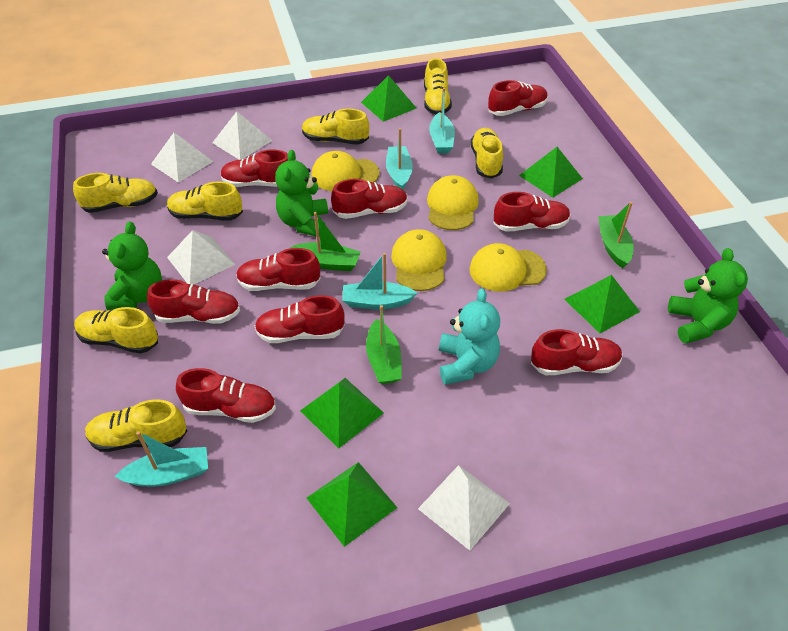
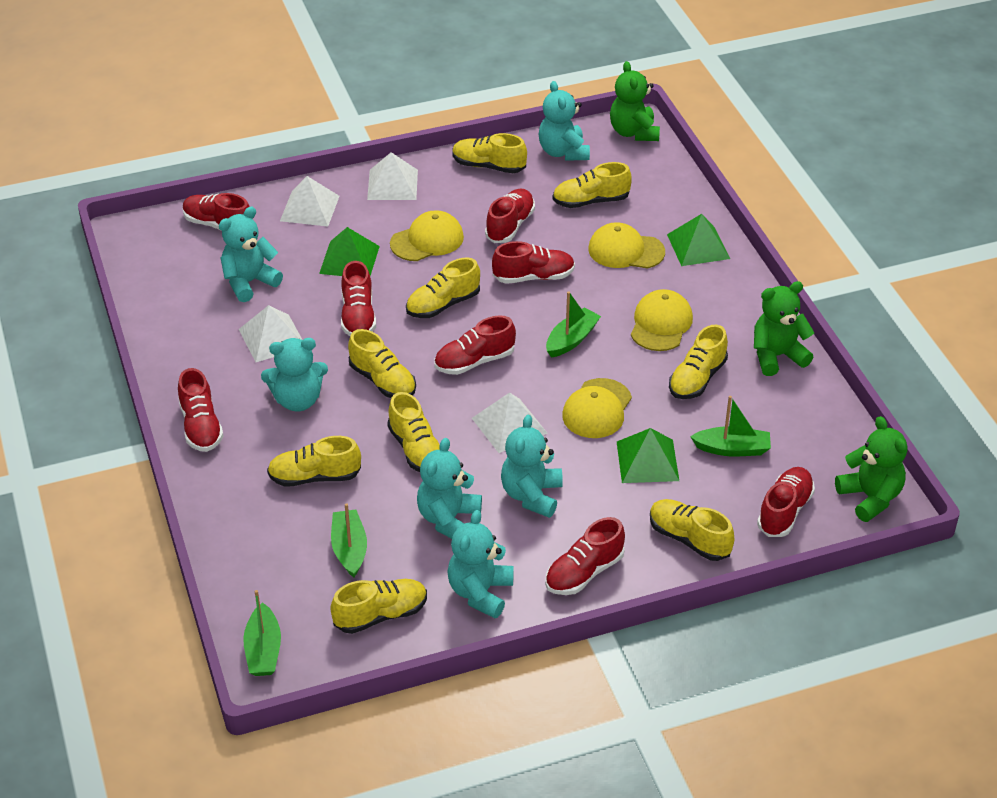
green boat: [290,212,361,271] [366,305,402,384] [598,202,634,268] = 3 -> [243,590,281,676] [331,503,367,577] [546,292,601,358] [690,396,771,456] = 4
green pyramid: [300,378,384,449] [307,462,397,547] [361,75,417,122] [519,147,583,198] [564,275,640,333] = 5 -> [319,227,380,276] [617,428,679,483] [667,214,730,266] = 3
red shoe: [147,279,240,324] [176,368,276,423] [221,149,288,187] [236,248,321,291] [255,295,345,343] [331,179,408,219] [488,80,548,116] [493,192,571,232] [531,329,623,375] = 9 -> [178,368,224,452] [183,193,250,230] [341,261,376,336] [434,315,516,375] [485,188,535,243] [492,241,575,284] [545,517,625,595] [757,467,815,537] = 8
turquoise boat: [115,431,208,487] [342,253,417,309] [386,128,413,190] [429,88,455,154] = 4 -> none = 0
turquoise teddy bear: [439,288,500,385] = 1 -> [219,207,283,302] [261,338,328,412] [417,438,482,539] [448,510,514,618] [501,415,563,518] [539,81,590,161] = 6
yellow shoe: [73,173,158,213] [74,307,158,354] [85,399,187,452] [167,182,243,221] [302,108,369,145] [424,58,452,114] [470,128,503,179] = 7 -> [267,436,361,487] [330,579,427,634] [348,329,416,398] [387,392,440,472] [406,258,480,318] [452,133,527,173] [553,162,632,208] [650,499,734,561] [669,325,728,399] = 9

